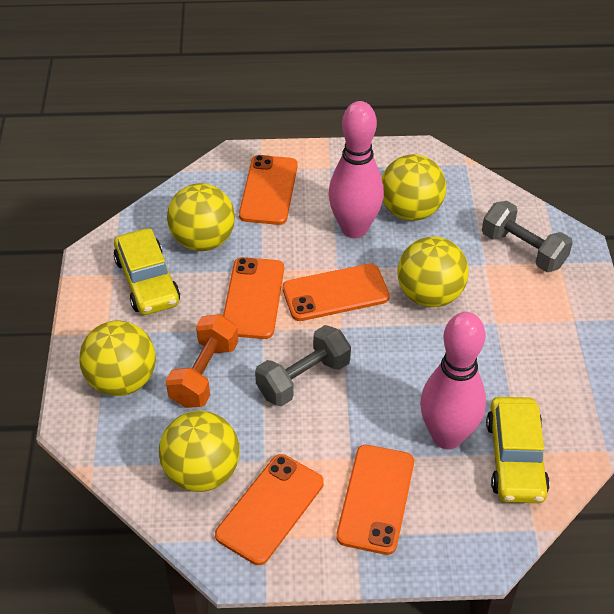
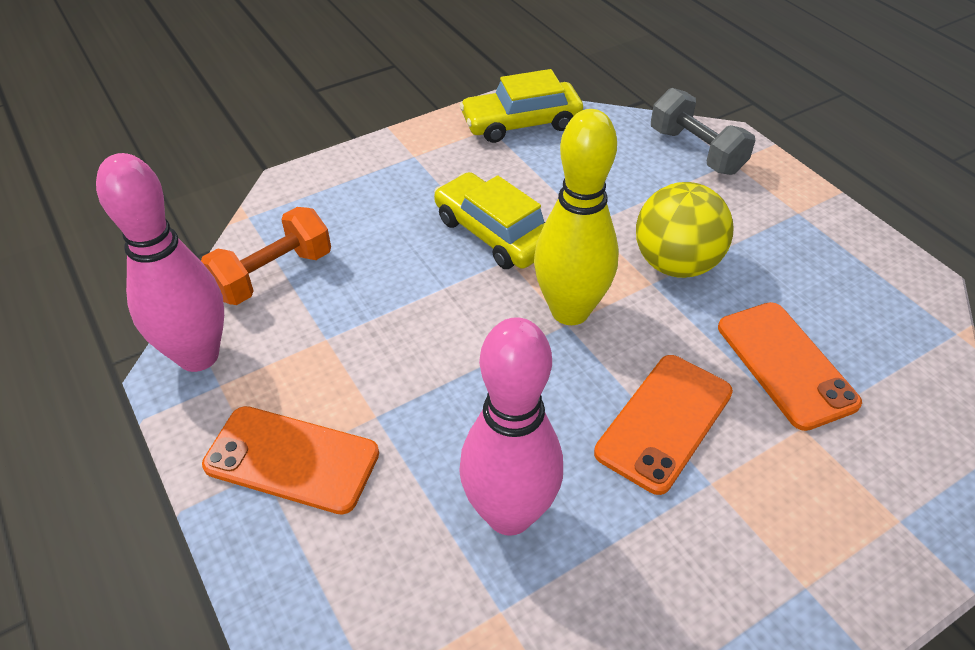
grey dumbbell: [255,325,351,406] [482,201,573,272] = 2 -> [651,88,755,175] = 1
orange phone: [215,454,324,565] [223,257,284,339] [239,155,298,225] [282,264,390,321] [336,445,414,555] = 5 -> [202,406,379,515] [594,355,733,495] [718,302,862,431] = 3
yellow ball: [79,321,156,396] [159,411,240,492] [167,183,235,251] [382,154,446,221] [397,237,469,307] = 5 -> [636,182,734,278] = 1
yellow bowling pin: none = 0 -> [534,109,619,325] = 1

